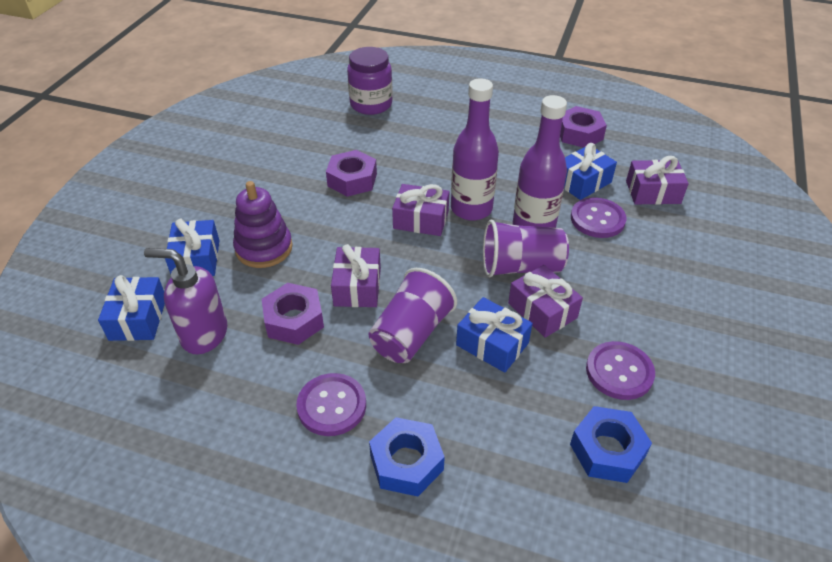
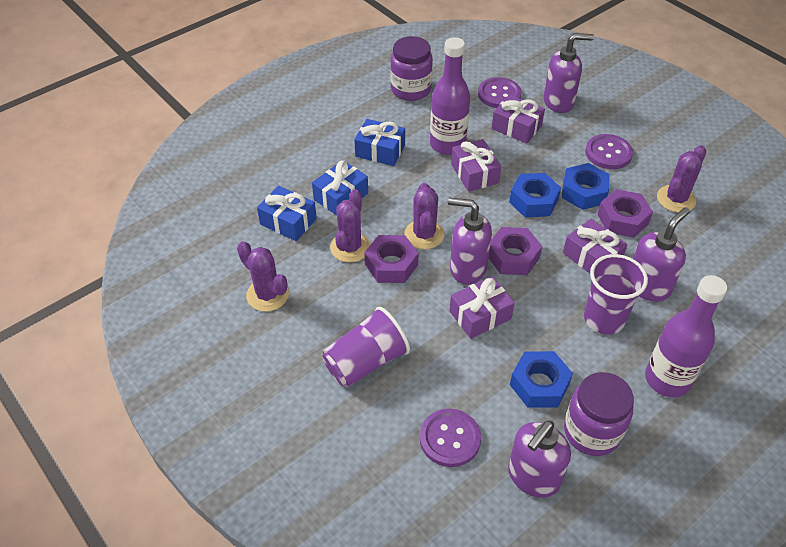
blue gift: [98,275,165,341] [165,219,220,276] [456,297,533,373] [564,143,617,200] = 4 -> [257,186,317,241] [312,160,368,215] [354,119,405,166] = 3
blue nut: [369,417,445,496] [570,406,652,483] = 2 -> [509,173,561,217] [510,351,573,408] [562,163,610,210] = 3
purple cactus: none = 0 -> [237,241,289,312] [330,189,371,262] [404,183,444,249] [657,145,706,213] = 4
purple jar: [347,47,393,115] = 1 -> [390,36,433,101] [564,372,634,456] = 2
purple soap dispenser: [144,248,227,354] = 1 -> [448,197,492,285] [508,420,571,498] [544,33,594,113] [633,207,690,302] = 4
purple stacking toy: [233,181,293,268] = 1 -> none = 0

